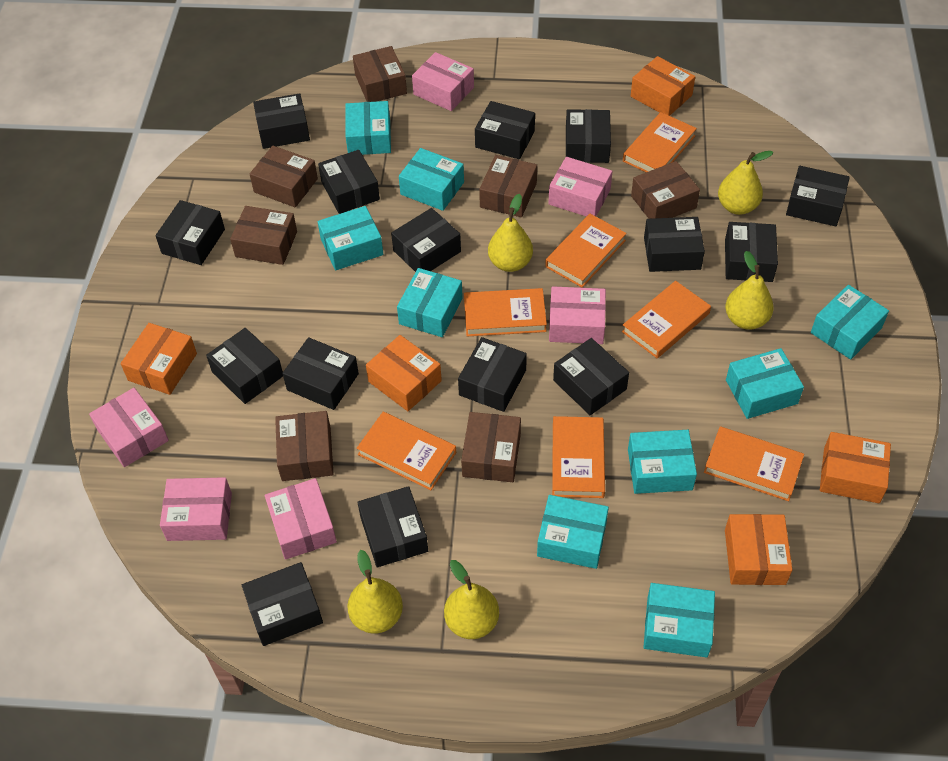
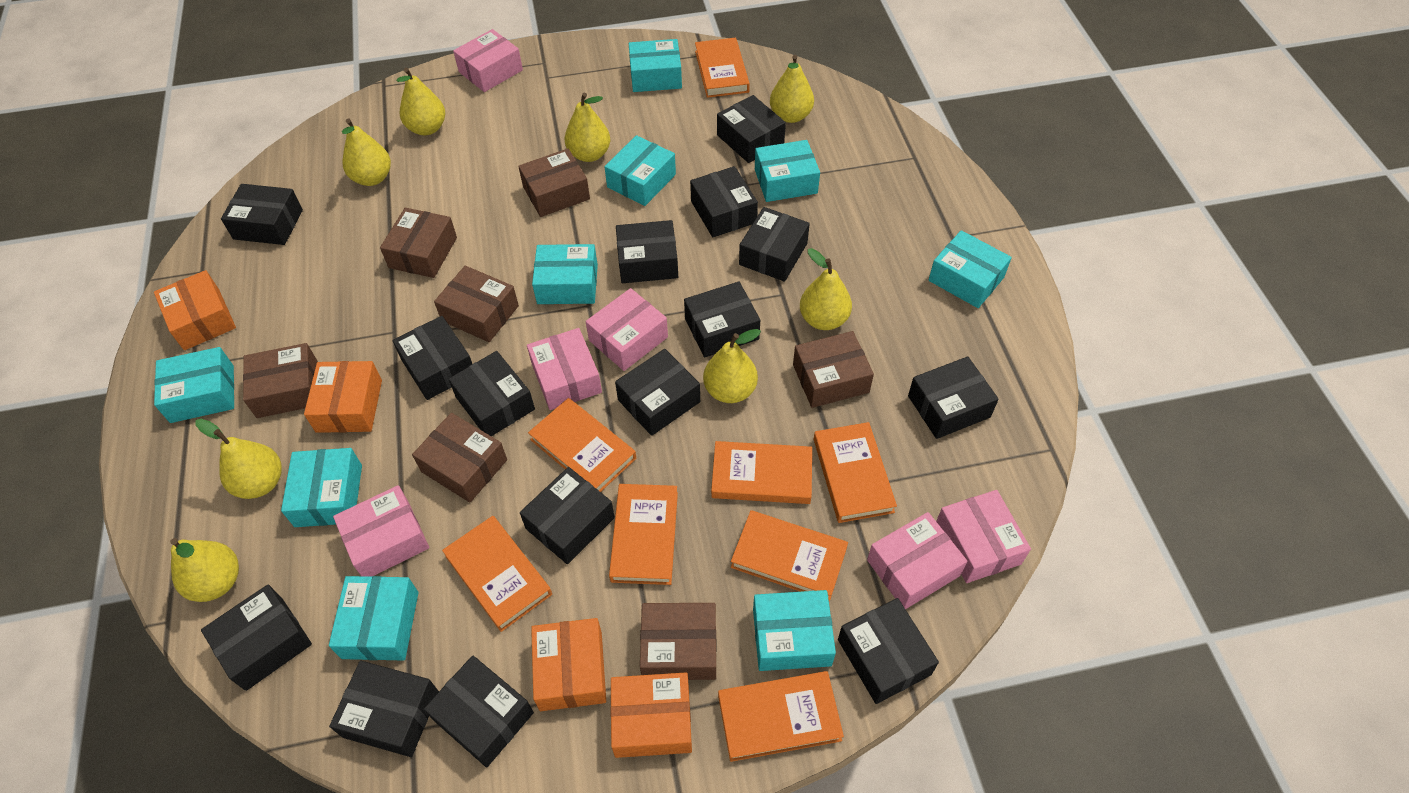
orange book: [357,412,456,490] [464,288,547,336] [545,214,627,288] [552,416,605,498] [622,281,711,358] [623,112,697,172] [704,426,804,501] = 7 -> [442,516,552,632] [528,398,636,492] [609,484,678,585] [695,38,750,98] [711,441,812,504] [718,671,844,762] [731,510,848,601] [814,422,897,523] = 8
orange box: [121,323,197,395] [366,335,442,411] [631,56,695,116] [725,514,792,585] [820,432,891,503] = 5 -> [154,270,236,350] [304,361,382,433] [531,618,606,711] [610,672,692,758] = 4
yellow pear: [347,550,403,634] [444,560,499,639] [488,194,533,272] [718,151,773,215] [725,251,774,330] = 5 -> [170,538,239,602] [195,419,282,499] [342,118,391,186] [396,68,445,135] [565,93,610,162] [703,329,761,403] [770,55,814,123] [800,248,852,330] = 8

